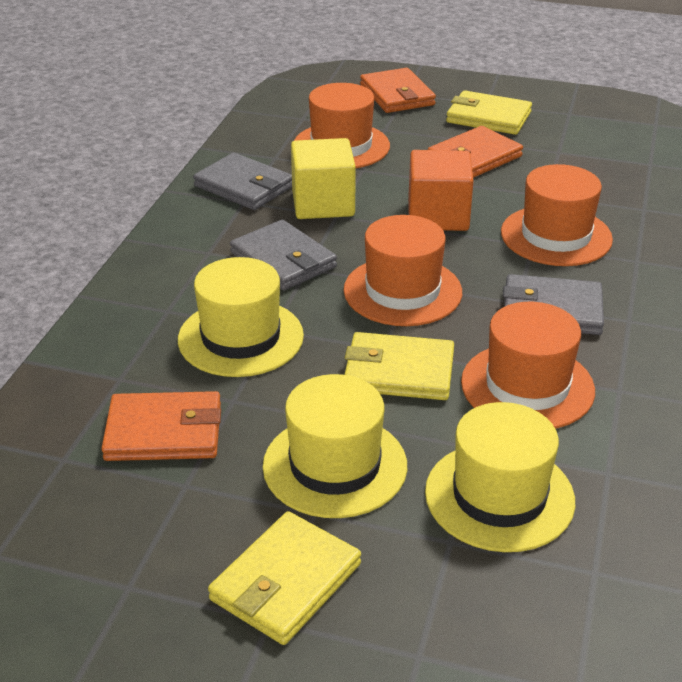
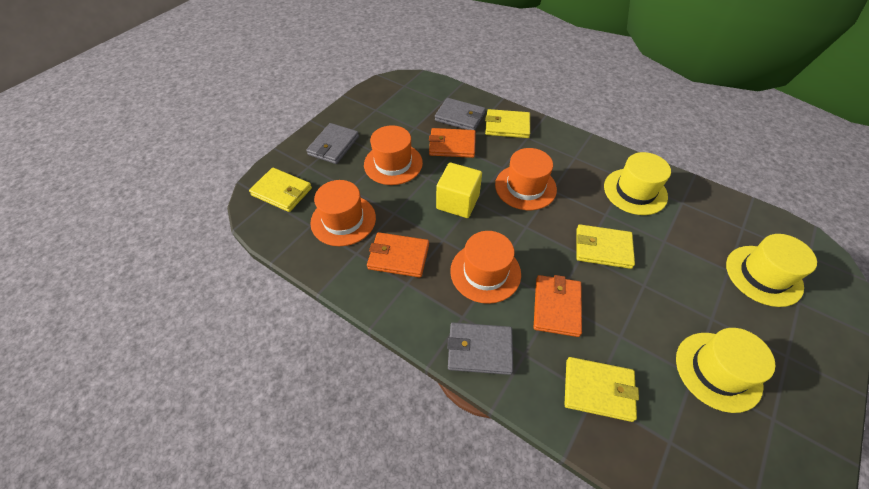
orange cube: [408,150,474,231] = 1 -> none = 0
yellow wallet: [208,511,361,645] [344,332,454,400] [446,90,532,135] = 3 -> [249,168,312,212] [485,109,530,138] [564,357,639,422] [576,224,635,269] = 4

